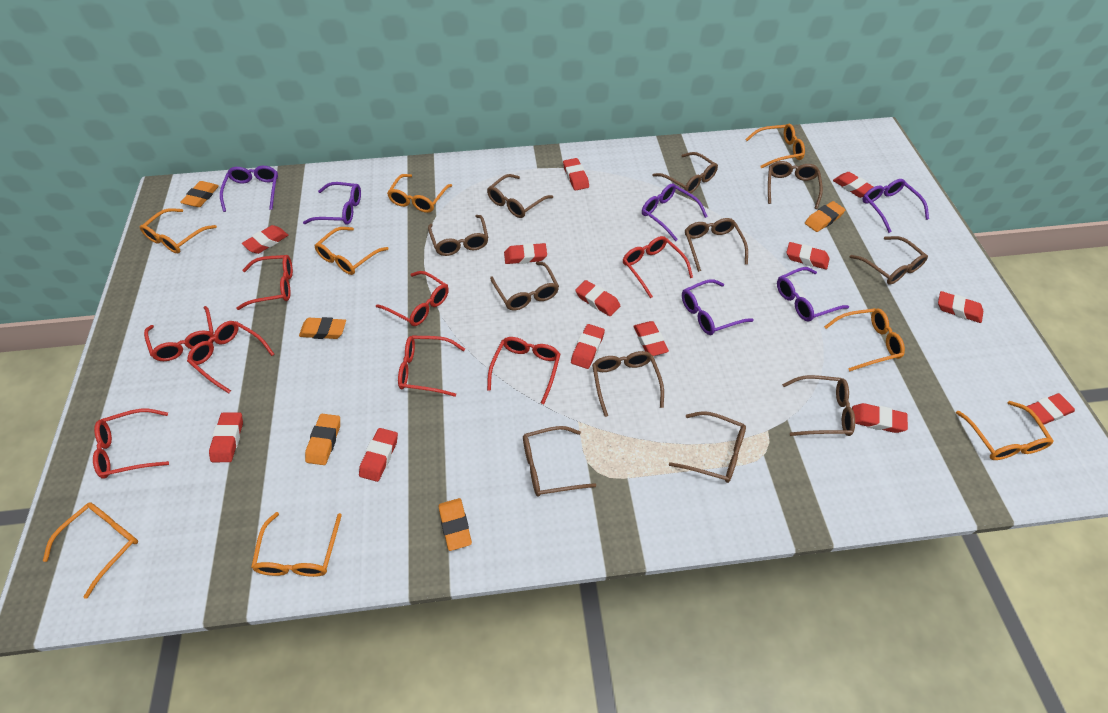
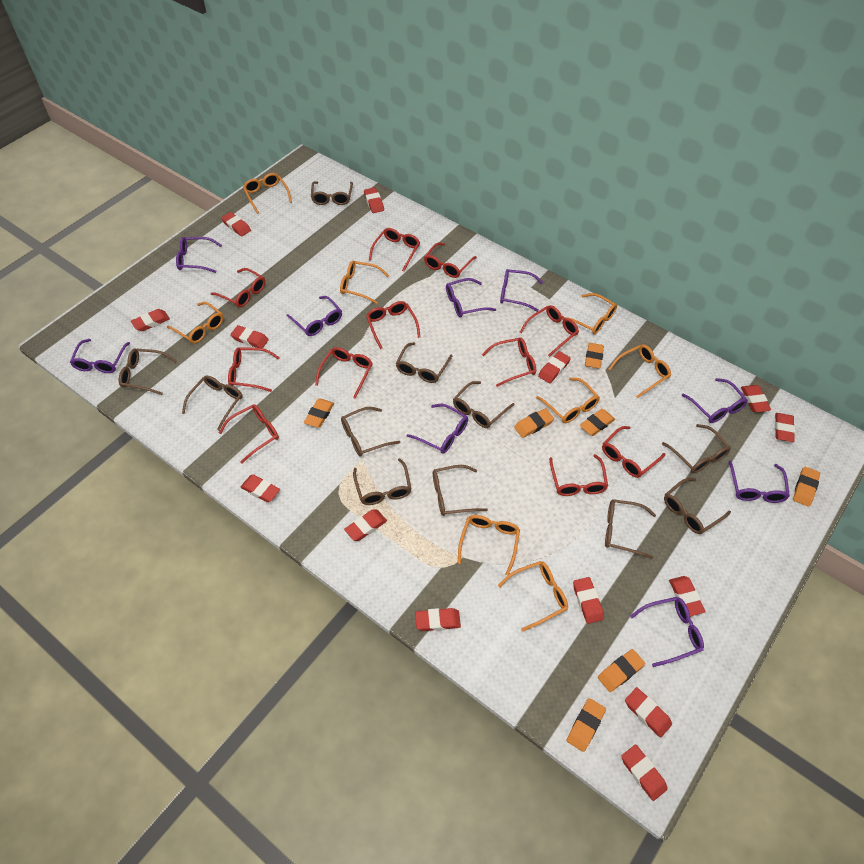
orange eraser: [180,181,219,207] [299,317,346,339] [305,414,340,465] [439,498,472,551] [805,201,845,232] = 5 -> [304,399,334,428] [514,408,554,438] [567,698,606,752] [580,409,615,436] [585,343,604,369] [598,649,645,692] [793,467,820,507] = 7
purple glasses: [220,166,278,212] [303,182,361,225] [642,183,708,241] [682,279,753,335] [777,267,849,321] [862,179,929,233] = 6 -> [70,339,130,373] [176,237,222,273] [286,296,342,336] [407,404,468,454] [446,278,496,317] [500,269,543,312] [630,597,704,667] [682,378,748,423] [729,460,790,503] = 9
red eraser: [209,412,243,462] [242,225,288,254] [359,428,398,482] [504,243,547,264] [563,158,589,191] [571,324,605,369] [575,280,620,316] [633,321,669,356] [786,242,829,270] [833,172,873,198] [852,403,908,433] [938,291,983,323] [1027,393,1075,425] = 13 -> [131,309,170,331] [221,212,251,237] [231,325,269,348] [241,474,280,502] [344,509,387,541] [364,187,384,213] [415,608,461,631] [538,351,571,383] [573,577,604,624] [621,744,668,801] [625,687,672,737] [669,576,706,616] [741,385,771,412] [775,413,795,442] = 14
red glasses: [93,409,169,479] [144,306,214,361] [187,321,274,393] [236,255,293,310] [376,271,449,326] [398,336,465,397] [487,337,561,404] [623,236,693,298] = 8 -> [211,268,265,307] [219,404,279,464] [228,347,280,392] [315,347,373,399] [366,301,420,349] [369,228,420,272] [424,243,477,278] [482,338,536,387] [520,305,579,357] [549,454,608,496] [602,426,666,478] = 11

